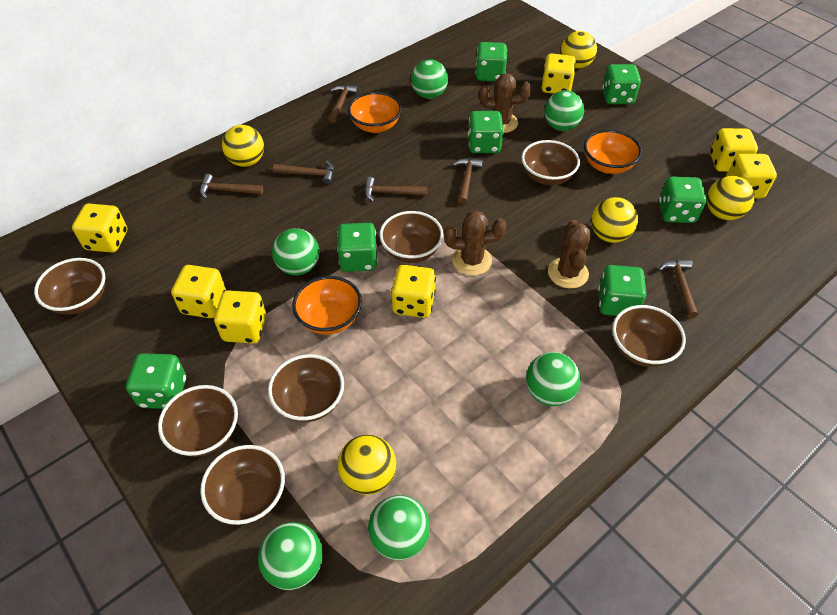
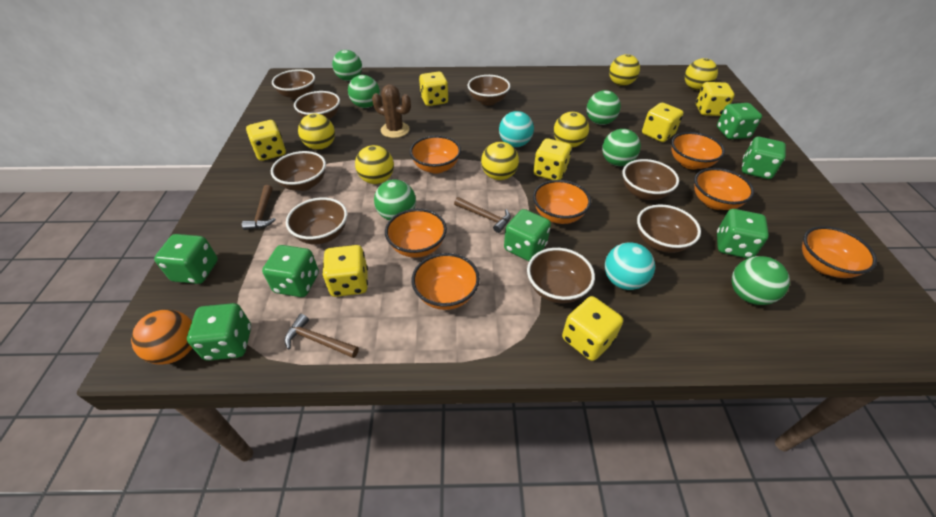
brown bowl: [34,258,105,315] [158,385,238,457] [200,445,285,525] [268,354,344,422] [379,211,443,263] [522,140,580,185] [612,305,686,367] = 7 -> [271,151,326,191] [272,69,315,100] [286,197,347,244] [294,91,340,120] [468,75,510,106] [527,248,595,303] [622,159,679,200] [637,205,701,253] = 8
brown cactus: [444,210,507,276] [479,73,531,133] [548,220,591,289] = 3 -> [372,84,411,138] = 1
brown hammer: [200,174,263,199] [273,160,334,185] [328,85,359,123] [365,177,427,202] [452,158,483,205] [658,259,698,318] = 6 -> [242,185,276,230] [285,314,359,358] [454,197,511,233] = 3
orange ball: none = 0 -> [131,309,192,365] = 1
orange bowl: [292,276,362,335] [348,92,402,133] [584,130,642,174] = 3 -> [385,209,447,258] [410,136,461,174] [412,253,480,310] [533,180,591,224] [671,132,725,169] [694,168,754,210] [802,226,877,278] = 7
turquoise ball: none = 0 -> [499,111,534,147] [605,242,655,290] = 2
yellow ball: [222,125,264,167] [338,435,397,495] [561,31,597,69] [591,197,638,243] [707,176,755,220] = 5 -> [298,114,335,150] [355,145,394,184] [481,142,519,180] [554,112,589,148] [609,54,640,86] [685,58,718,90] = 6

